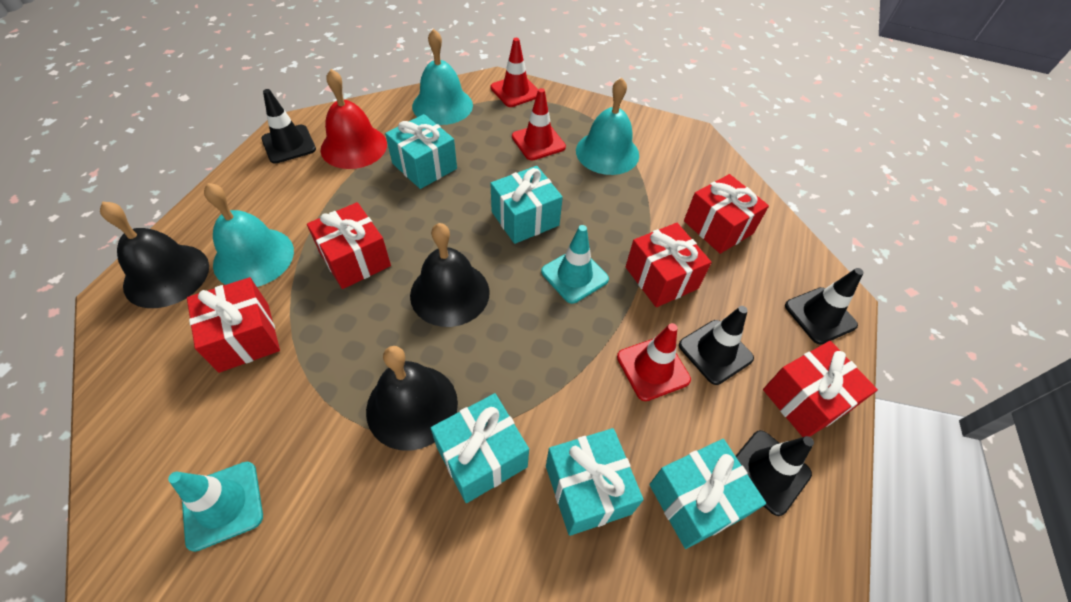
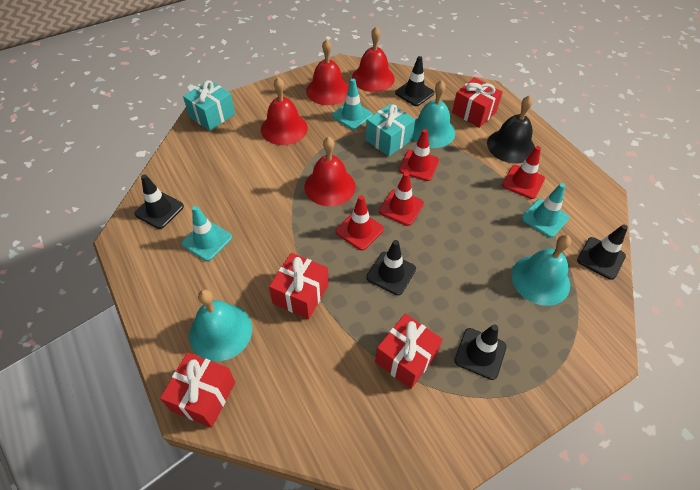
black bell: [100,201,209,308] [366,346,458,451] [410,223,490,327] = 3 -> [487,95,535,164] = 1
black traffic cone: [261,89,316,164] [679,306,754,385] [736,430,814,516] [785,268,864,344] = 4 -> [134,174,184,229] [366,240,416,295] [395,56,434,106] [454,324,507,380] [577,224,628,280] = 5
red bell: [321,69,387,169] = 1 -> [261,77,308,145] [304,137,356,207] [306,39,349,105] [352,27,395,92] = 4
red gift: [187,277,280,373] [307,202,391,289] [626,223,712,307] [684,174,769,254] [763,341,878,437] = 5 -> [160,352,235,428] [269,253,329,319] [375,314,443,389] [452,77,503,128] = 4
red traffic cone: [491,38,538,107] [512,88,566,160] [617,323,691,401] = 3 -> [336,195,384,250] [379,172,424,226] [399,129,439,181] [502,146,545,199] = 4
turquoise gift: [385,114,457,189] [431,393,529,503] [490,166,563,244] [546,428,644,536] [649,439,766,549] = 5 -> [183,80,235,131] [366,103,415,156] = 2
turquoise traffic cone: [168,462,263,552] [541,225,609,304] = 2 -> [182,206,232,261] [332,79,373,130] [522,183,569,238] = 3

